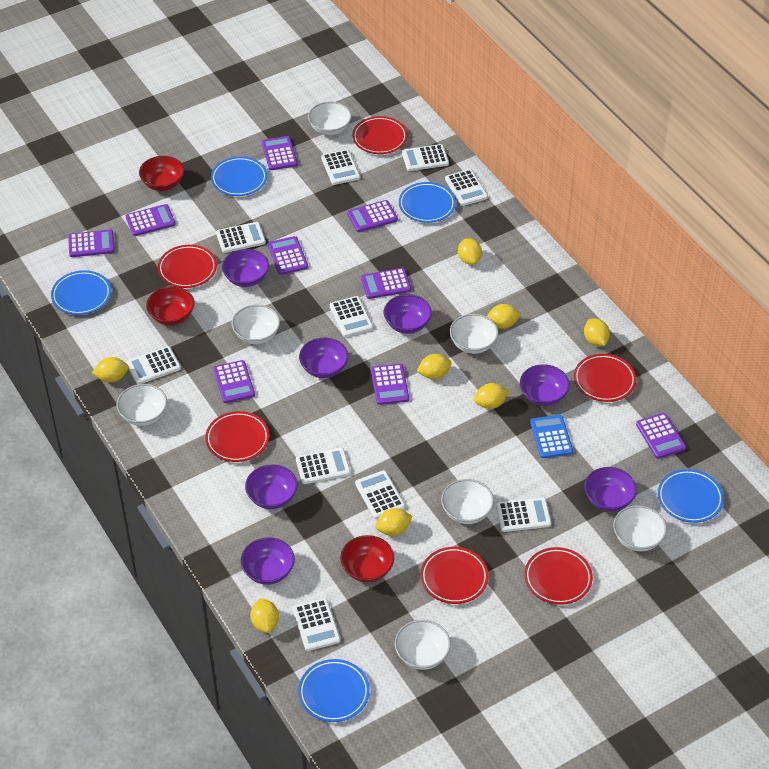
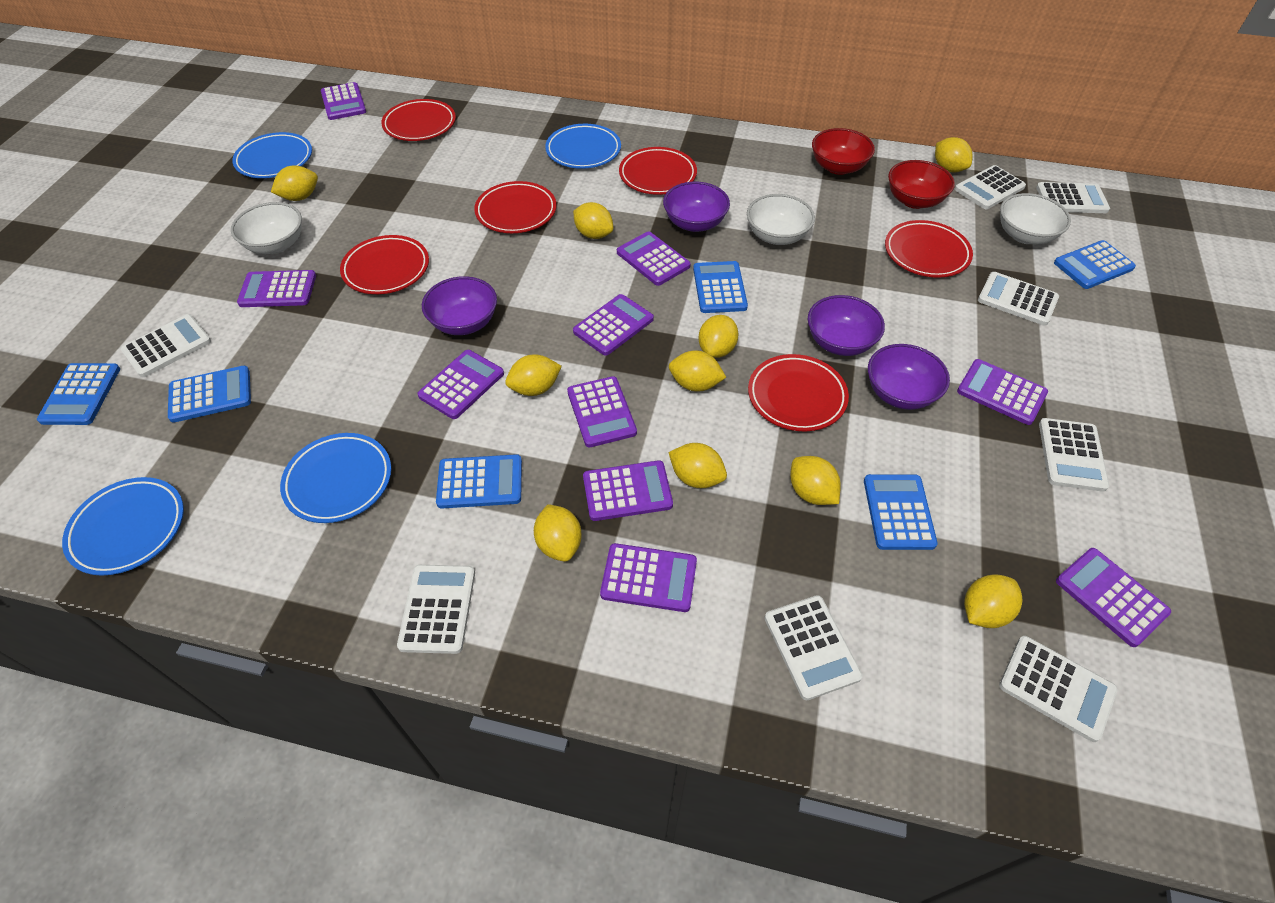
blue calculator: [530,415,573,458] = 1 -> [37,363,120,425] [168,366,251,423] [436,454,522,509] [693,261,748,313] [864,474,938,550] [1054,240,1136,289] = 6
blue plate: [51,270,111,315] [211,157,267,196] [298,659,370,722] [399,182,456,223] [658,469,724,523] = 5 -> [62,477,184,576] [232,132,312,178] [280,433,391,523] [545,124,621,169] = 4
purple bowl: [222,249,269,287] [241,537,295,585] [245,464,297,509] [299,338,348,378] [384,294,432,334] [520,364,570,406] [584,467,637,512] = 7 -> [422,276,497,335] [663,182,730,232] [808,295,885,356] [868,344,950,410] = 4
purple calculator: [68,230,115,257] [126,204,176,236] [213,360,255,403] [262,136,298,170] [268,236,308,275] [347,200,398,232] [361,268,411,299] [371,364,409,405] [636,413,686,459] = 9 -> [237,270,316,307] [321,82,366,120] [417,350,504,419] [567,376,637,447] [573,294,654,356] [583,460,673,521] [600,543,697,612] [617,231,691,286] [957,359,1048,425] [1056,548,1171,647] = 10
red bowl: [139,156,184,191] [146,286,194,326] [340,535,394,582] = 3 -> [812,128,875,175] [888,160,955,209] = 2
white bowl: [117,384,167,426] [232,305,280,344] [308,101,352,135] [395,620,451,670] [441,479,494,524] [450,314,498,354] [613,505,667,551] = 7 -> [231,202,302,254] [747,194,815,245] [1000,193,1071,244] = 3
white calculator: [126,346,181,384] [216,222,266,253] [293,598,340,651] [296,448,351,484] [321,149,360,185] [330,296,373,337] [355,470,405,519] [402,144,449,171] [445,169,488,206] [496,497,551,532] = 10 -> [121,314,211,377] [397,565,475,654] [765,595,863,700] [955,165,1026,209] [978,272,1059,326] [999,636,1118,742] [1036,182,1110,213] [1039,418,1109,492] = 8
yellow lemon: [92,357,129,382] [250,598,279,633] [375,508,413,536] [417,354,452,379] [458,238,482,265] [474,383,509,409] [487,304,521,329] [584,319,610,346] = 8 -> [271,166,318,201] [505,354,562,396] [534,504,582,562] [573,202,613,239] [668,443,727,488] [669,350,726,392] [699,315,739,358] [790,456,841,505] [935,137,973,173] [964,575,1023,628] = 10

